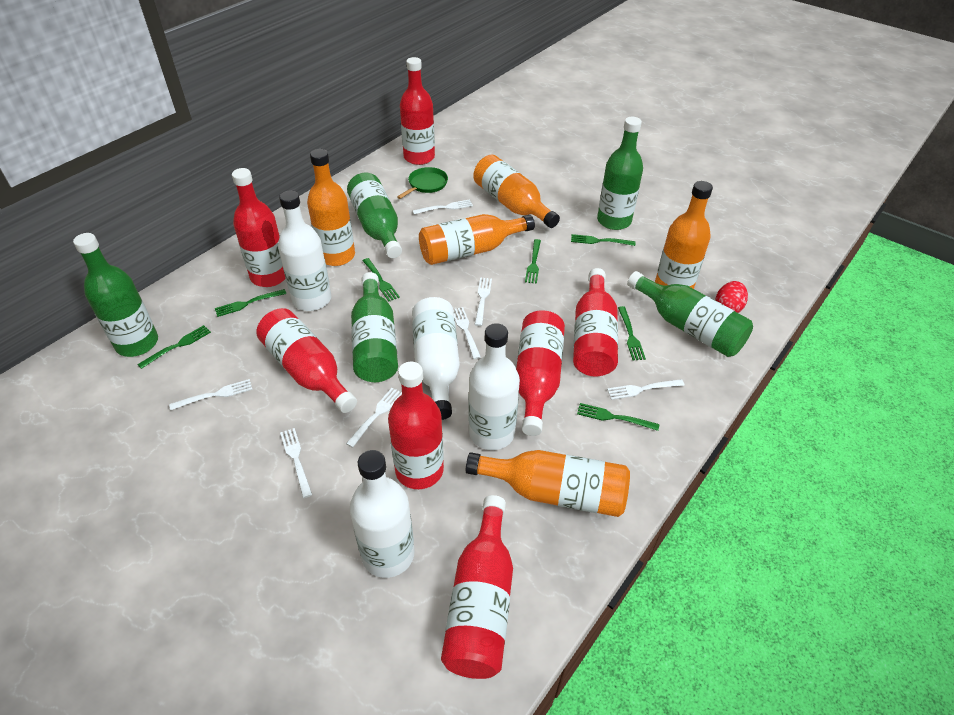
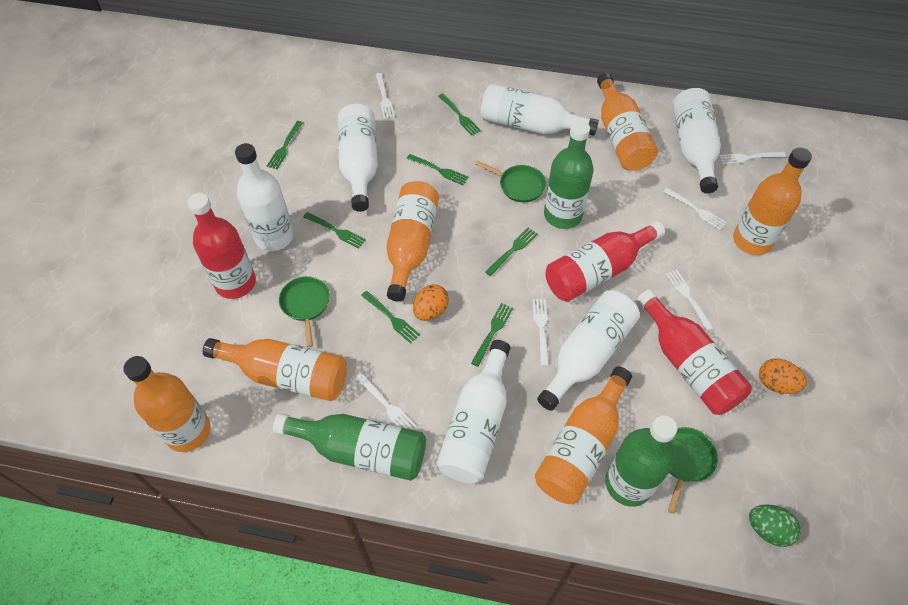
green bottle: [73,233,158,357] [347,173,402,258] [351,272,398,382] [597,117,643,230] [627,271,753,357] = 5 -> [273,413,426,481] [544,120,594,229] [605,415,677,507] = 3
green egg: none = 0 -> [749,505,801,547] = 1
green pan: [397,167,448,199] = 1 -> [279,276,330,347] [476,160,546,202] [668,427,718,514] = 3
orange bottle: [307,149,355,266] [419,214,535,265] [466,450,630,517] [473,155,560,228] [655,181,713,289] = 5 -> [123,356,210,452] [203,338,347,401] [386,181,439,302] [535,367,632,504] [597,73,658,171] [733,147,812,255] = 6
orange egg: none = 0 -> [413,284,449,321] [759,358,807,394] = 2
red bottle: [232,168,286,287] [256,308,357,413] [388,362,444,489] [400,57,435,165] [441,495,513,679] [516,310,565,436] [573,268,618,377] = 7 -> [188,193,256,299] [545,221,665,302] [637,289,752,415] = 3
red egg: [716,281,748,313] = 1 -> none = 0
white bottle: [278,190,331,311] [350,450,415,578] [412,297,460,420] [469,323,520,450] = 4 -> [235,143,294,251] [338,104,378,212] [436,340,510,483] [481,84,599,136] [537,290,640,411] [673,88,721,194] = 6
white fork: [169,379,253,411] [280,428,312,498] [346,388,402,448] [412,199,473,215] [453,307,481,359] [475,278,492,326] [607,379,685,400] = 7 -> [356,373,416,430] [376,73,395,119] [532,299,549,366] [663,188,727,230] [666,269,714,331] [719,152,786,164] = 6

